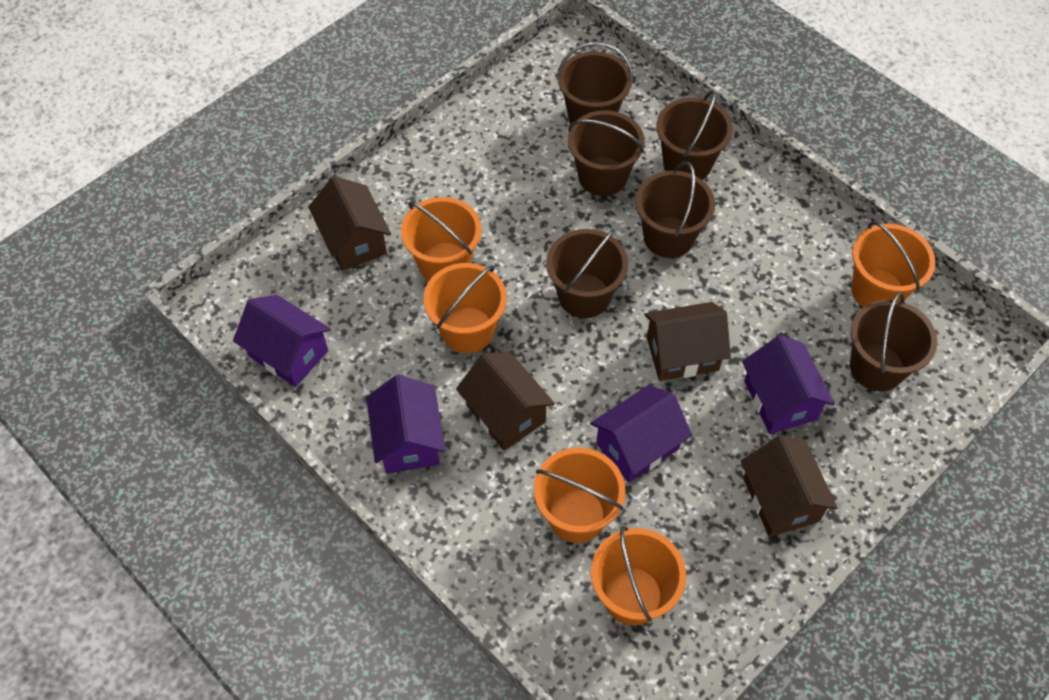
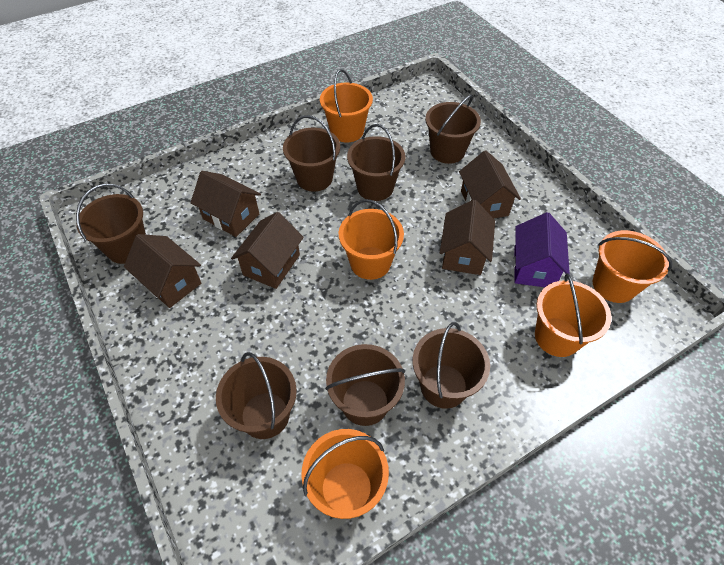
brown bucket: [546,229,628,318] [557,42,633,124] [568,110,645,196] [636,162,715,258] [656,90,733,180] [850,292,937,391] = 6 -> [76,184,146,264] [216,352,297,439] [283,115,340,192] [325,344,405,426] [347,124,406,201] [413,322,490,409] [425,95,481,164] = 7
brown house: [308,176,391,271] [456,353,555,450] [644,302,731,381] [741,435,838,537] = 4 -> [124,234,201,308] [190,171,261,237] [231,212,304,289] [440,200,495,275] [459,150,521,219] = 5
purple house: [233,295,331,387] [366,375,445,474] [590,385,692,483] [742,335,835,434] = 4 -> [513,212,570,287] = 1

